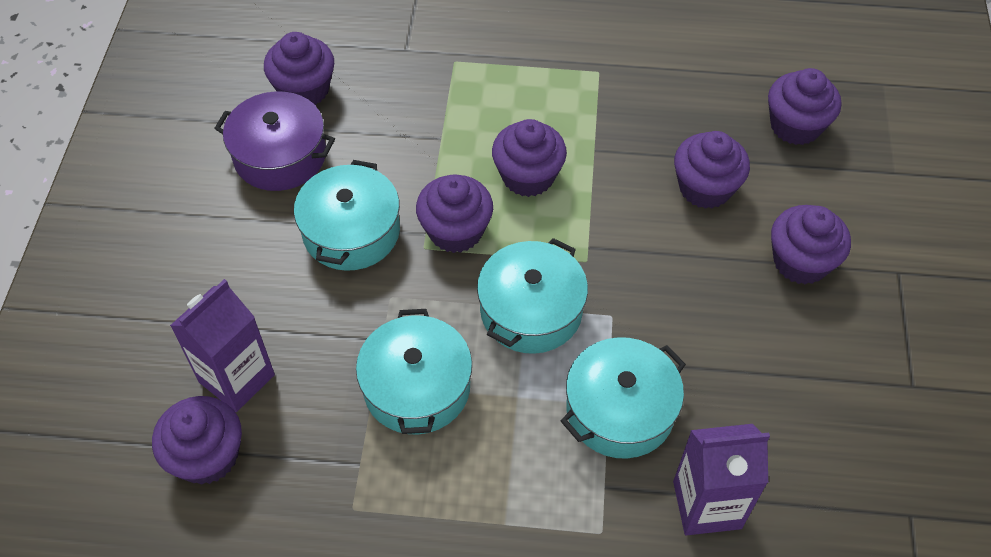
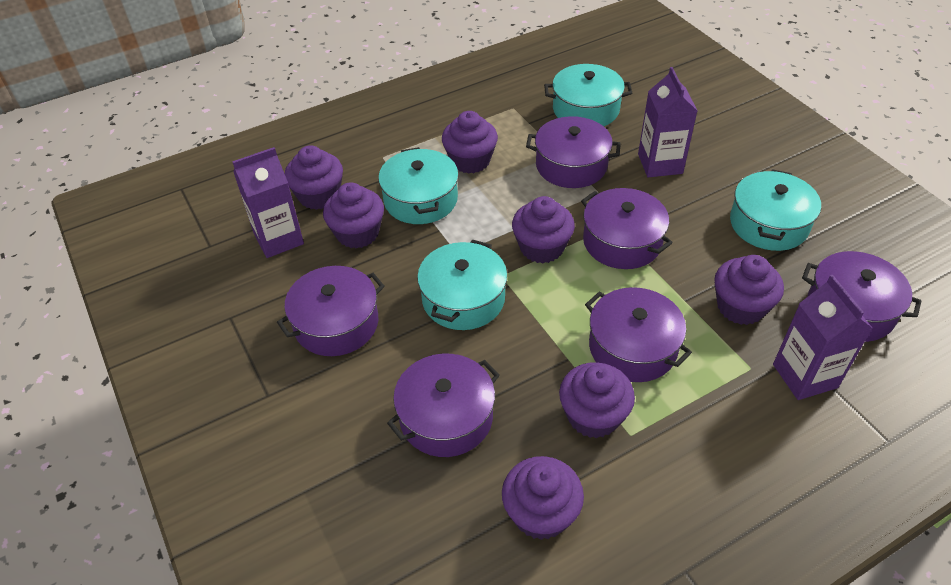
purple carton: [170,279,275,412] [673,424,770,535] = 2 -> [232,147,304,258] [638,67,697,177] [773,275,873,400] = 3
purple pot: [214,91,335,191] = 1 -> [277,266,385,356] [387,354,500,457] [526,116,621,188] [581,188,673,269] [585,287,692,382] [802,251,921,342] = 6

